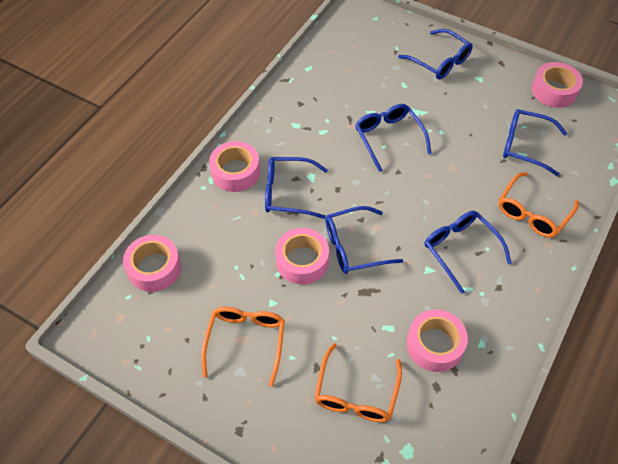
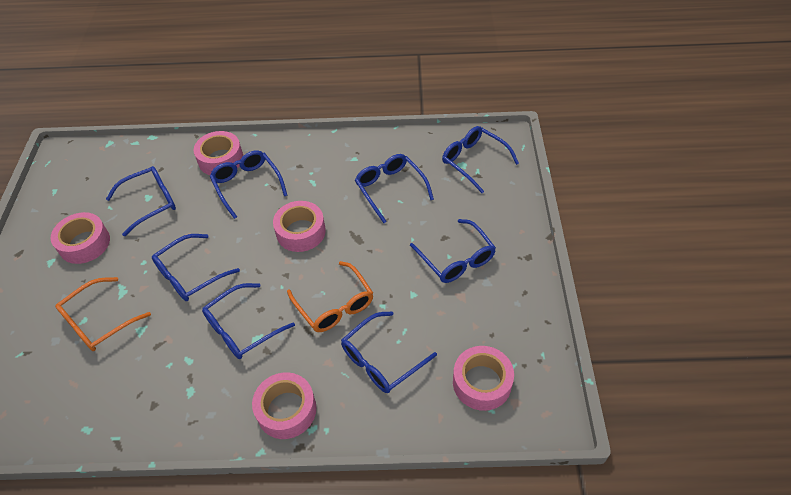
blue glasses: [265,157,328,219] [326,206,403,274] [355,104,431,172] [398,29,473,80] [425,211,512,294] [503,109,567,176] = 6 -> [106,166,176,236] [152,234,240,301] [202,283,295,359] [210,150,287,219] [341,311,437,393] [355,154,434,223] [410,219,496,283] [442,126,519,193] = 8
orange glasses: [201,306,285,387] [314,343,402,422] [498,172,579,238] = 3 -> [55,277,151,351] [287,261,373,332] = 2

